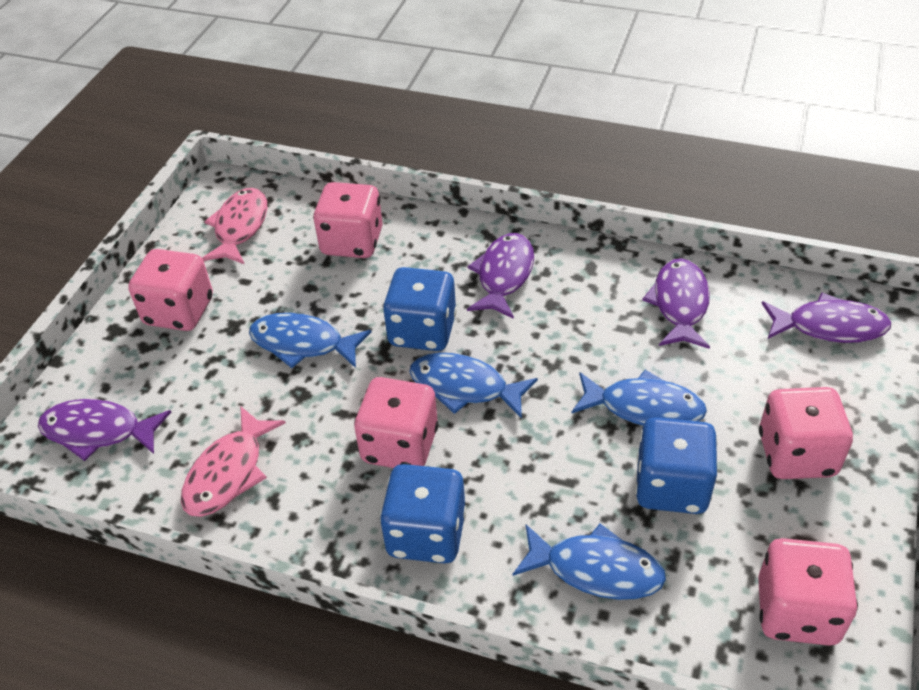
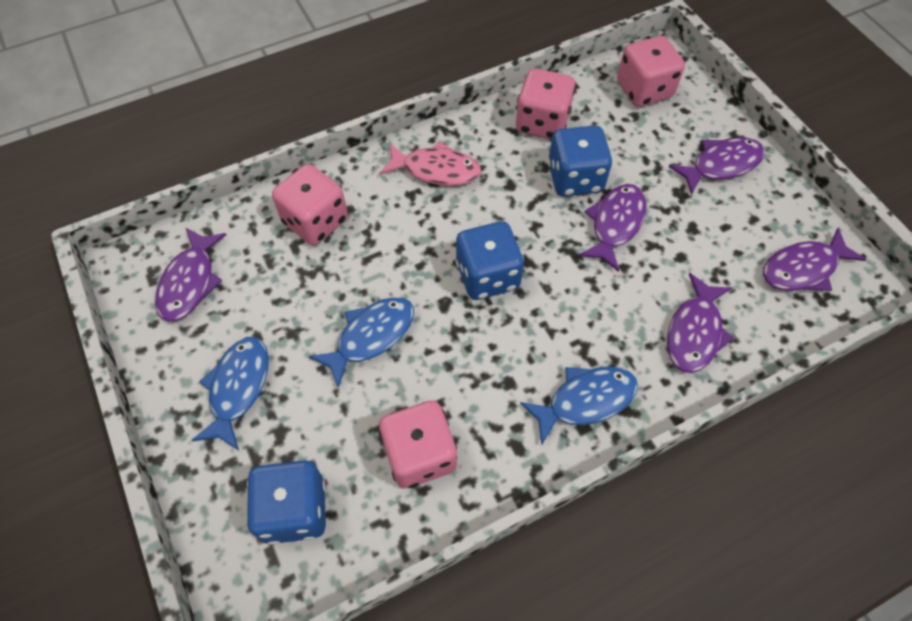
blue fish: [249,313,372,368] [410,353,538,419] [512,524,666,600] [571,370,707,426] = 4 -> [191,337,269,450] [309,297,414,388] [520,366,638,445] = 3
pink dice: [128,249,213,331] [313,182,383,258] [354,377,438,468] [758,538,858,646] [759,387,853,479] = 5 -> [272,164,348,245] [379,400,457,489] [516,69,576,140] [617,36,685,107] = 4
pink fish: [181,406,286,517] [202,188,267,264] = 2 -> [380,141,481,186] = 1
purple fish: [38,399,171,461] [467,233,534,319] [642,259,710,349] [762,292,891,343] = 4 -> [155,228,227,322] [578,184,647,272] [667,273,734,373] [668,137,765,195] [763,228,866,291] = 5

